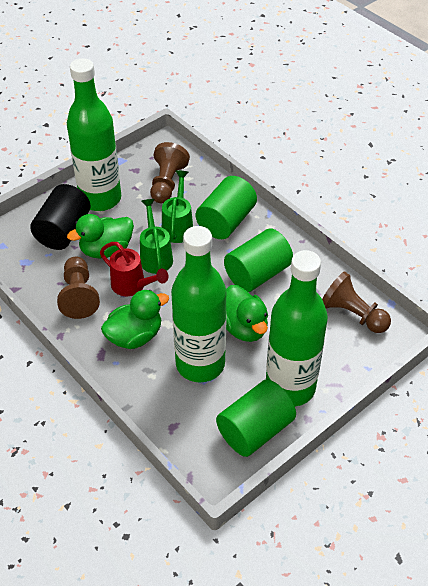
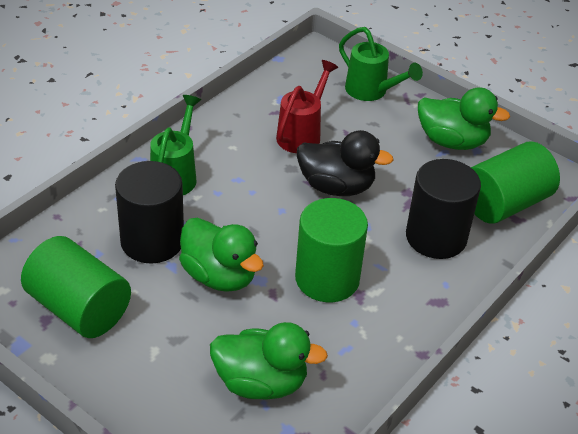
black cylinder: [30,184,91,250] = 1 -> [115,161,184,263] [406,159,481,259] = 2
black duck: none = 0 -> [297,130,394,196] = 1
brown pawn: [57,257,100,319] [150,142,190,203] [322,271,391,333] = 3 -> none = 0
green bottle: [67,58,121,211] [171,226,227,382] [266,250,328,407] = 3 -> none = 0

